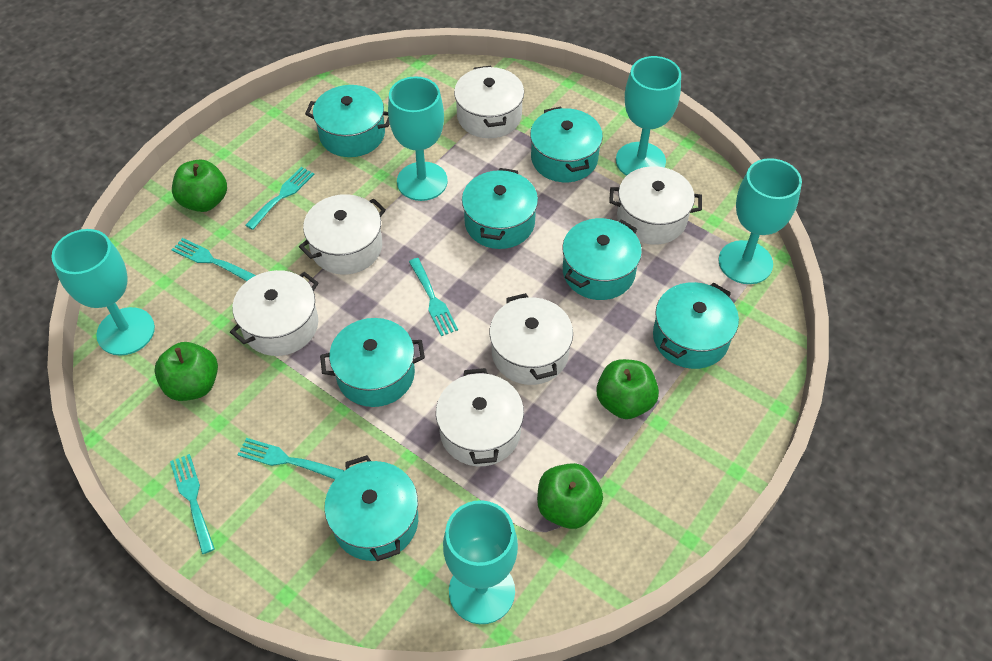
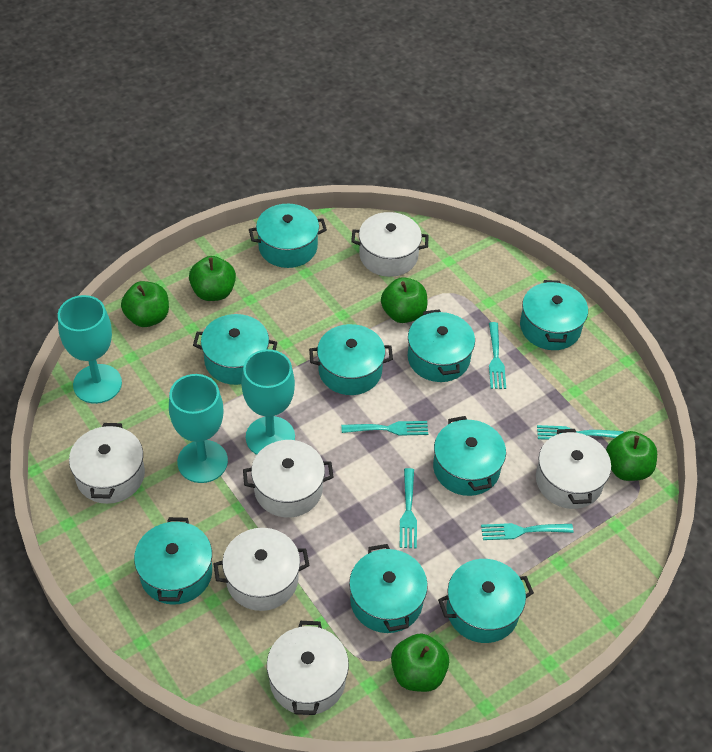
green apple: [154,342,218,401] [172,159,227,212] [537,463,603,529] [596,359,659,419] = 4 -> [121,281,169,327] [189,256,236,301] [381,277,428,323] [391,633,449,692] [606,431,657,481] = 5
turquoise goblet: [51,229,155,356] [388,76,448,201] [443,500,518,624] [616,56,681,176] [719,158,802,284] = 5 -> [58,295,122,404] [169,374,228,483] [241,349,295,455] = 3
turquoise pot: [305,85,390,157] [320,318,425,407] [324,455,418,561] [462,168,538,249] [530,107,603,182] [562,218,642,300] [653,282,739,369] = 7 -> [134,517,212,605] [193,314,277,385] [249,204,327,268] [309,324,393,395] [349,544,428,633] [408,309,475,382] [433,416,506,496] [438,559,534,643] [520,280,588,350] = 9

